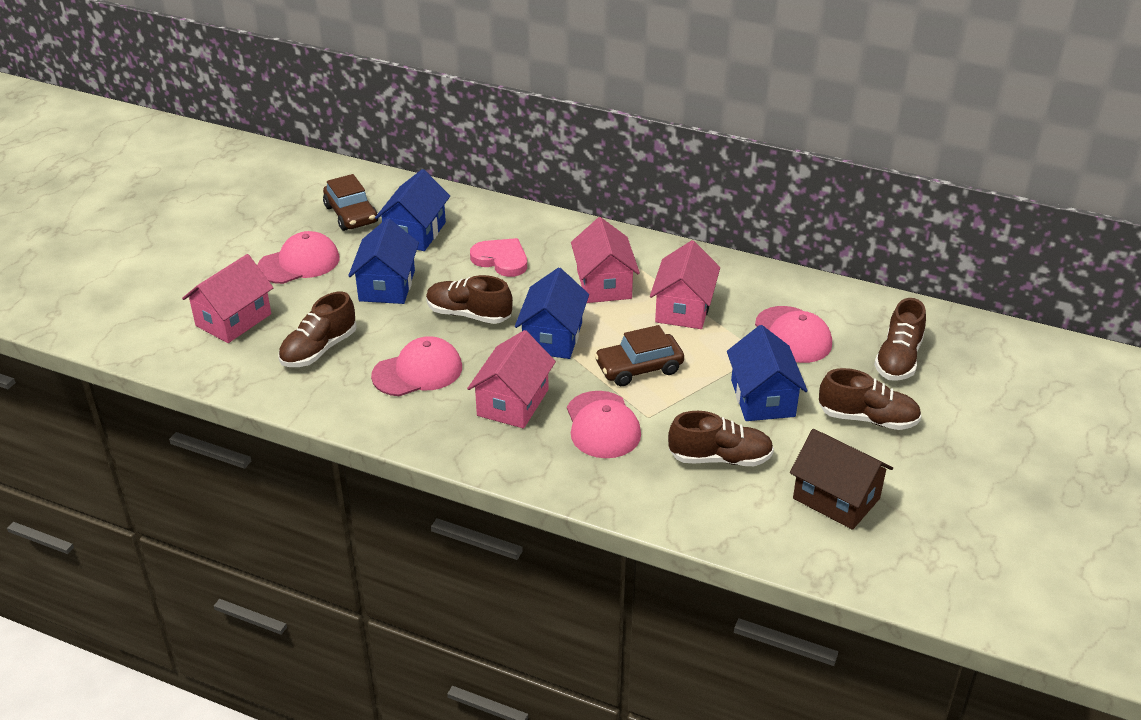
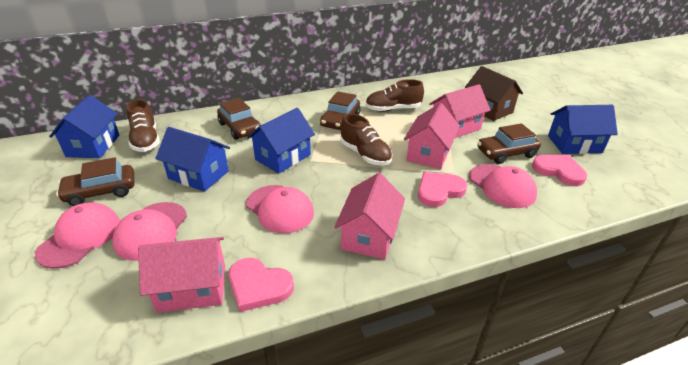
brown car: [323,174,378,231] [594,325,684,386] = 2 -> [56,157,134,206] [217,98,261,140] [320,91,360,130] [478,123,541,164] = 4
brown shoe: [278,292,357,367] [426,275,513,324] [668,411,774,466] [819,368,921,430] [874,298,926,381] = 5 -> [126,99,160,152] [340,113,392,166] [365,79,424,112] = 3
pink heart: [470,238,527,277] = 1 -> [229,258,294,312] [418,172,467,207] [532,155,587,186] = 3

